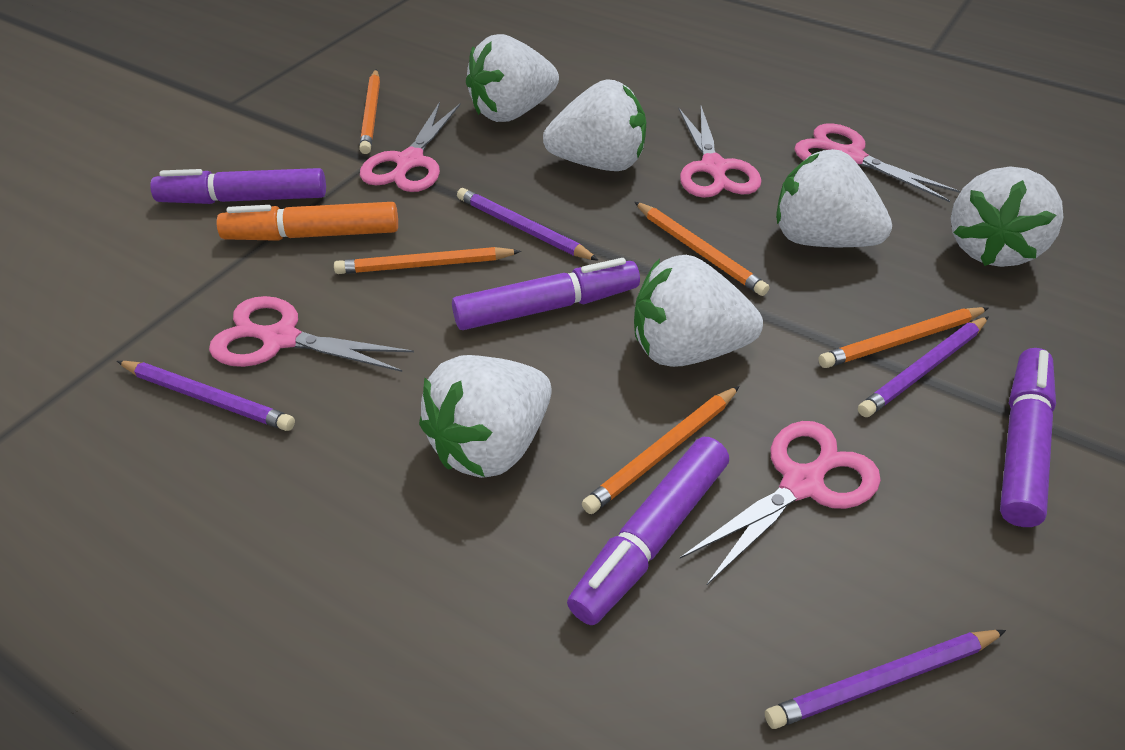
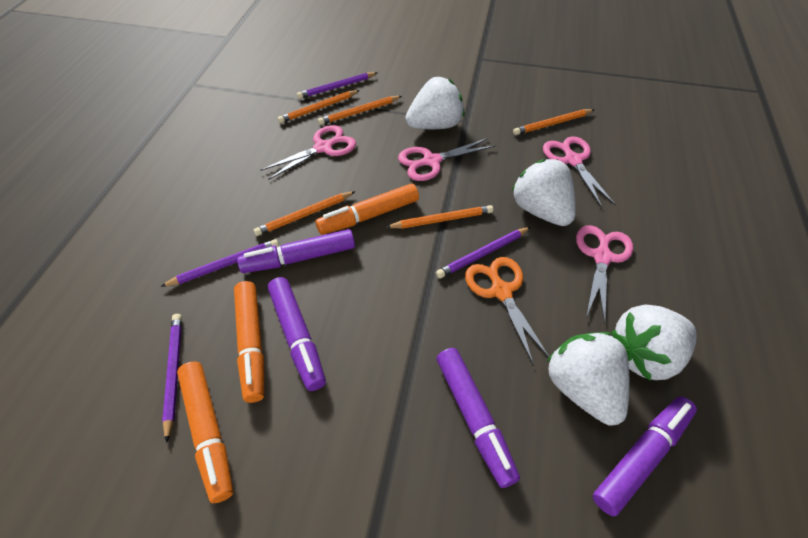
orange marker: [217,202,398,241] = 1 -> [177,362,233,503] [234,281,264,403] [315,184,419,235] = 3
orange scissors: none = 0 -> [465,257,549,365] = 1
pink scissors: [209,296,414,372] [360,102,461,192] [678,106,761,198] [680,421,881,586] [794,123,960,202] = 5 -> [261,125,356,180] [398,138,495,181] [543,136,616,208] [576,225,633,324] = 4
white strawberry: [419,355,552,478] [466,34,559,122] [543,79,646,171] [634,255,763,367] [776,149,892,247] [951,166,1063,267] = 6 -> [406,77,465,129] [512,159,576,226] [547,332,630,426] [611,305,697,380] = 4

